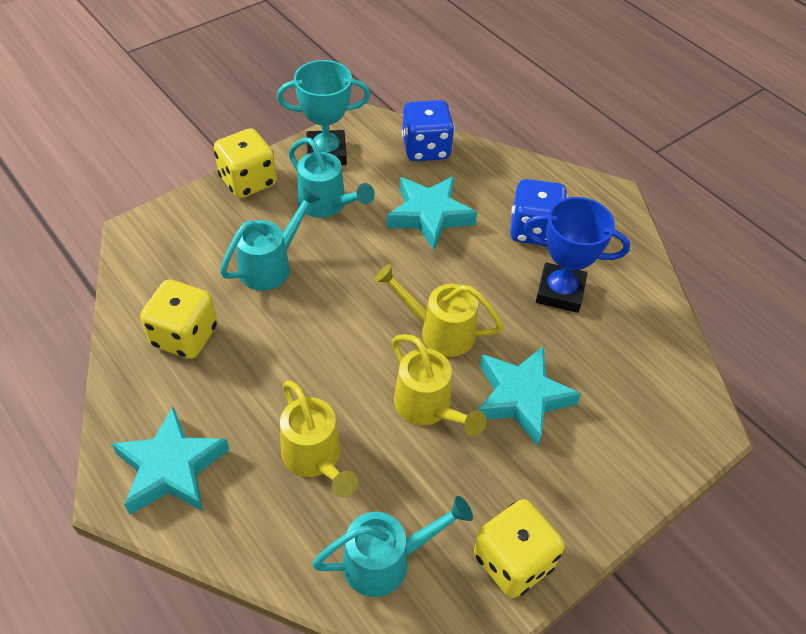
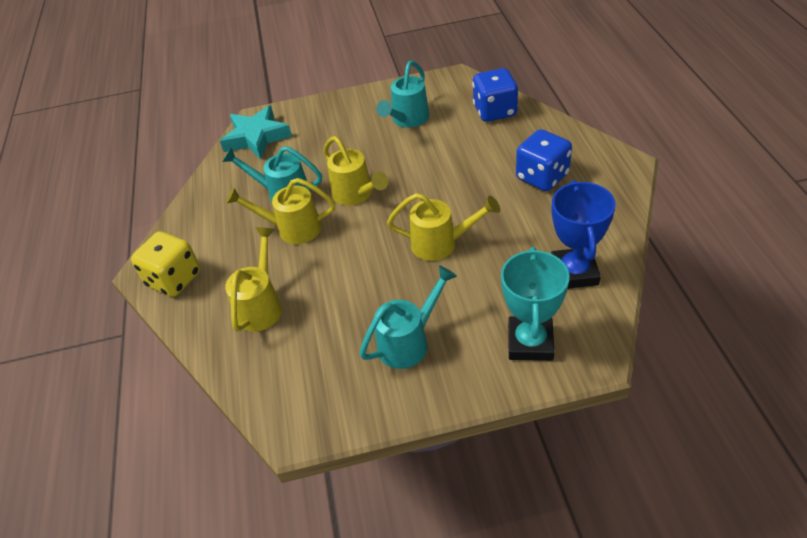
turquoise star: [111,406,230,515] [386,176,477,250] [478,346,581,446] = 3 -> [220,105,292,159] = 1
yellow dice: [140,280,217,359] [214,128,277,198] [474,499,565,598] = 3 -> [131,231,200,297] = 1
yellow watering can: [280,381,358,498] [375,264,503,357] [392,334,487,436] = 3 -> [225,227,282,332] [226,178,335,244] [323,136,388,205] [387,193,500,261] = 4

